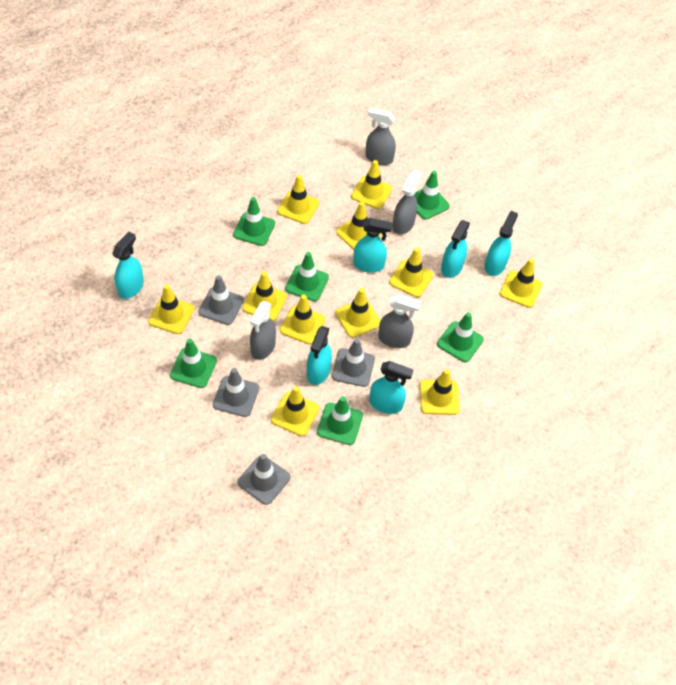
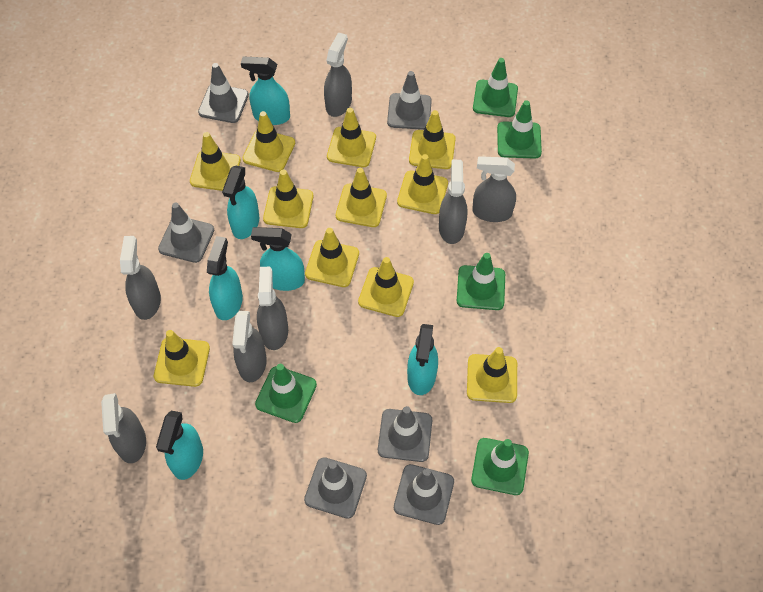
green traffic cone: [170,339,217,388] [233,197,275,246] [285,252,329,301] [317,396,363,445] [414,171,450,220] [437,312,484,362] = 6 -> [255,364,317,423] [457,253,505,310] [471,438,529,495] [473,58,518,117] [497,100,542,159] = 5
grey spray bottle: [250,301,276,360] [365,108,396,165] [378,294,421,348] [392,170,422,235] = 4 -> [101,393,146,463] [120,236,161,320] [232,311,267,382] [257,267,288,350] [324,32,352,117] [439,160,467,244] [472,156,516,222] = 7
grey traffic cone: [198,275,244,325] [213,368,259,417] [237,454,291,505] [332,339,375,387] = 4 -> [158,203,214,263] [198,63,249,123] [304,457,367,519] [378,406,432,462] [387,71,432,130] [394,464,454,525] = 6

